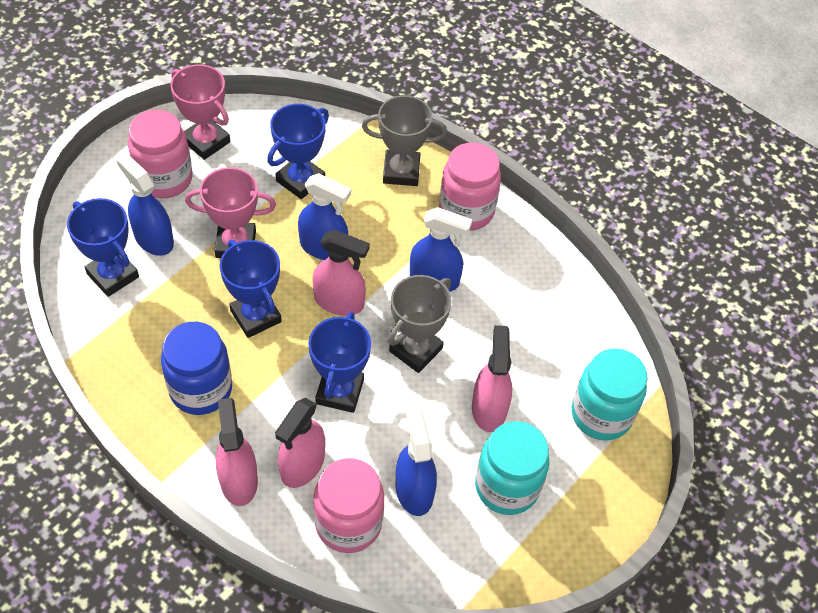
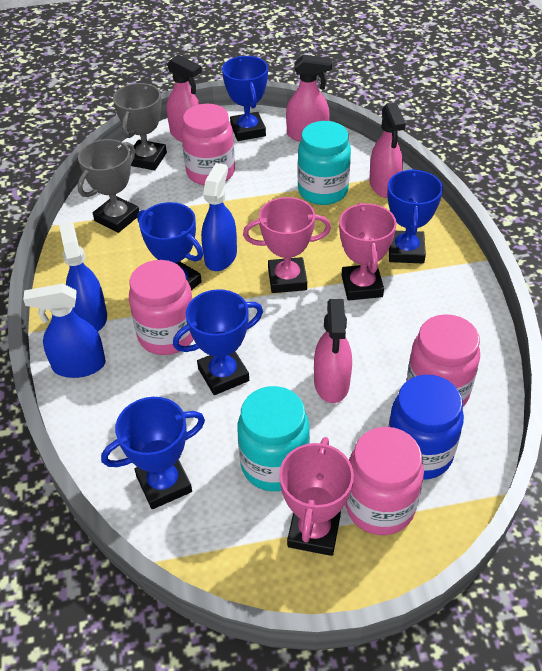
blue spray bottle: [117,154,174,256] [298,173,351,260] [395,409,437,516] [410,207,472,292] = 4 -> [23,283,106,378] [59,221,107,332] [201,163,237,271] = 3
blue trophy: [67,198,139,297] [220,240,282,338] [267,104,329,199] [308,312,371,413] = 4 -> [101,397,205,509] [137,202,203,291] [173,289,263,395] [222,56,268,141] [387,169,443,263] = 5
pink jar: [128,110,193,198] [314,458,384,553] [439,143,501,231] = 3 -> [129,260,193,355] [181,104,235,185] [345,427,424,535] [406,314,480,407] = 4
pink trophy: [170,64,230,160] [185,167,276,258] = 2 -> [243,197,331,293] [279,437,354,556] [339,203,397,301] = 3

